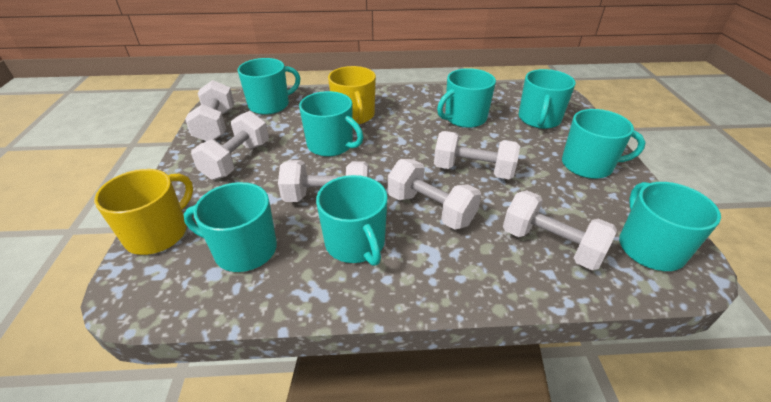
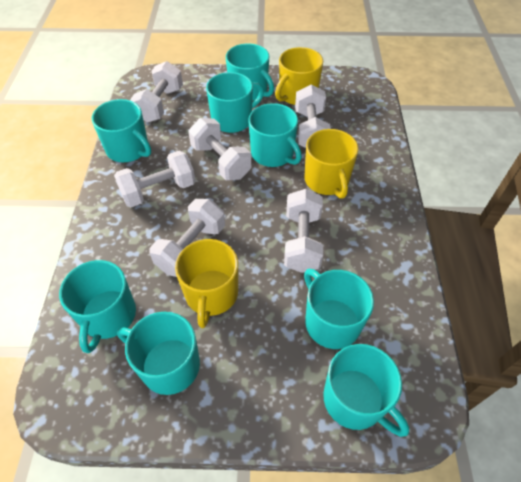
yellow mug: [94,169,193,255] [328,66,376,124] = 2 -> [175,239,238,328] [275,47,323,105] [305,129,359,199] = 3

